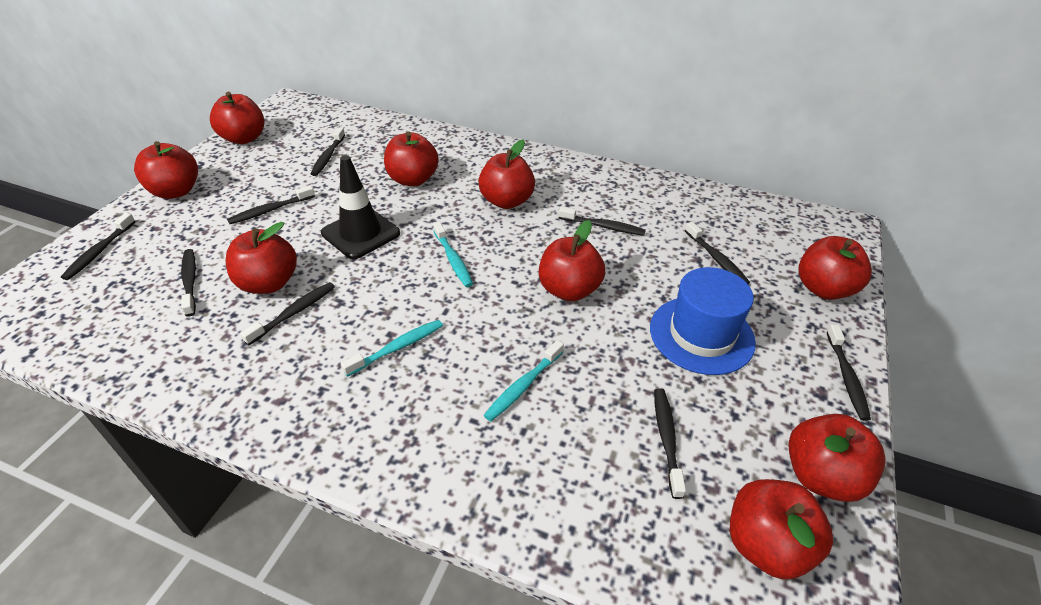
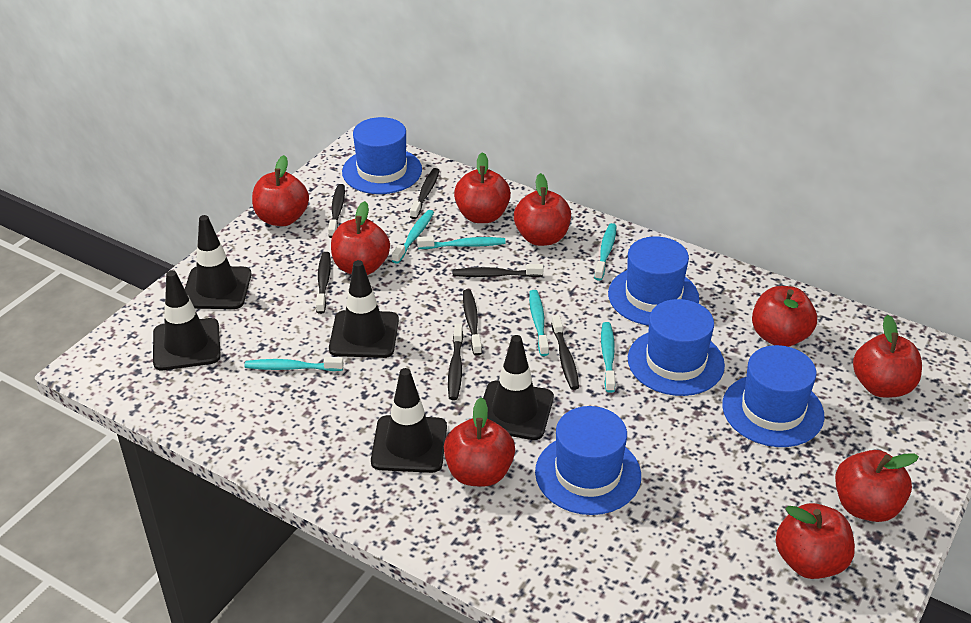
black toothbrush: [61,213,136,280] [181,249,196,317] [227,185,315,224] [240,282,335,345] [311,127,345,176] [558,206,646,236] [654,388,686,499] [685,222,750,284] [827,324,871,421] = 9 -> [316,252,331,314] [328,184,345,238] [410,168,440,219] [448,324,463,400] [453,264,544,277] [463,289,482,356] [551,315,579,390] = 7
black traffic cone: [321,155,400,259] = 1 -> [153,270,221,370] [185,215,251,309] [329,260,399,358] [371,368,447,473] [483,335,554,440] = 5
blue hat: [650,267,756,375] = 1 -> [342,117,422,194] [535,406,641,515] [608,236,699,325] [628,299,725,396] [722,345,825,447] = 5
turquoise toothbrush: [341,320,443,377] [433,222,473,287] [484,340,564,421] = 3 -> [244,357,344,371] [392,210,434,264] [417,236,506,249] [529,290,549,356] [594,223,617,281] [601,322,615,393] = 6

